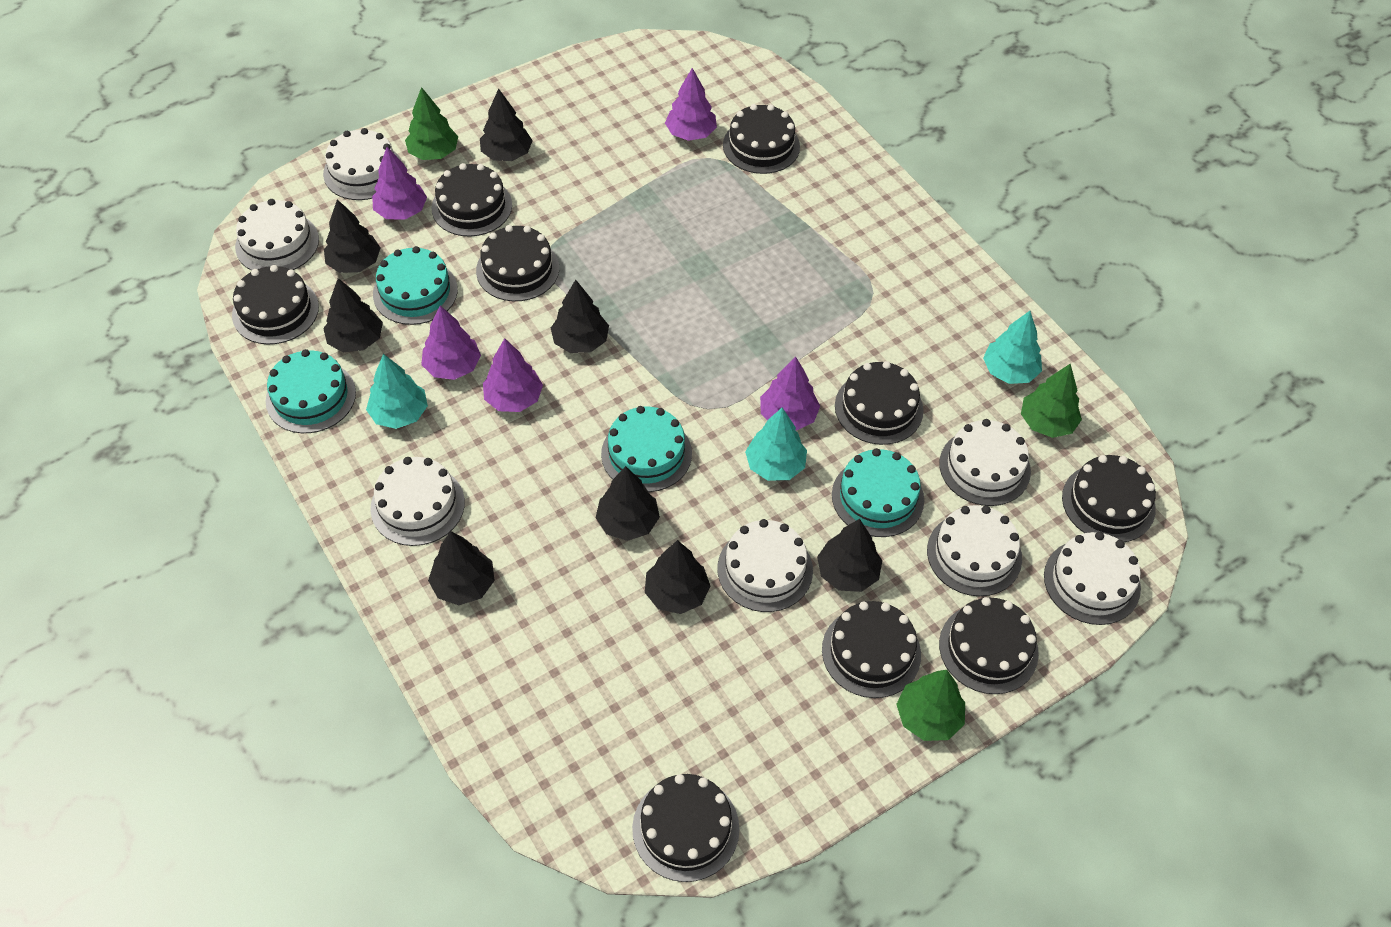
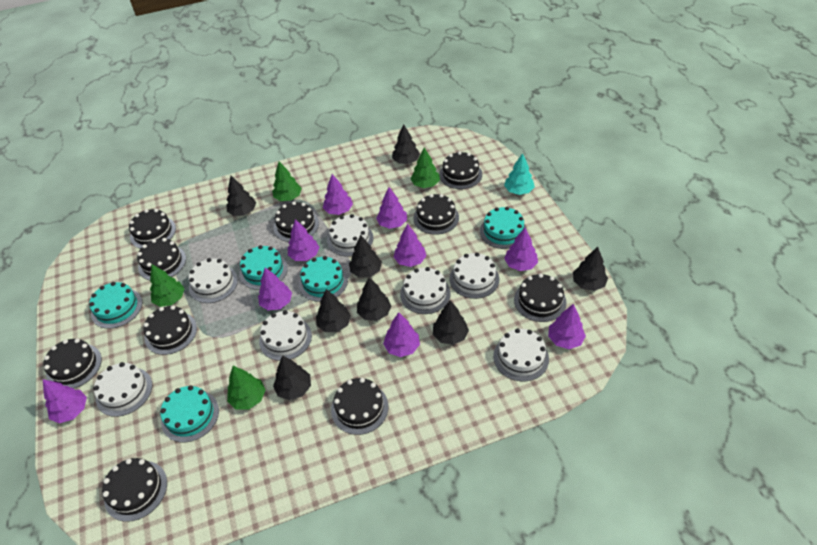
black cake: [232,265,319,344] [431,163,512,237] [476,225,559,301] [632,774,740,882] [723,104,800,174] [822,601,921,698] [835,361,924,445] [939,597,1039,694] [1062,455,1156,542] = 9 -> [43,338,102,389] [102,458,167,522] [129,209,176,249] [137,238,186,280] [143,306,197,355] [274,201,319,242] [331,378,388,435] [413,194,459,235] [439,151,482,189] [514,273,566,322] = 10
green tree: [405,87,458,160] [896,670,965,741] [1021,364,1082,438] = 3 -> [150,264,185,307] [227,366,265,409] [272,161,302,201] [411,148,440,188] = 4
purple tree: [372,147,427,220] [421,306,481,380] [483,338,543,412] [665,68,717,141] [760,356,820,431] = 5 -> [43,379,87,423] [258,268,292,310] [288,219,319,261] [323,174,353,215] [376,187,407,229] [383,312,420,357] [394,224,426,267] [504,228,538,271] [548,304,586,349] = 9
turquoise cake: [266,349,356,433] [373,246,458,325] [601,406,692,492] [832,448,924,537] = 4 -> [89,282,142,329] [160,386,219,442] [239,245,288,290] [299,256,348,302] [480,207,527,249] = 5
turquoise tree: [366,354,428,429] [745,408,807,481] [983,311,1042,384] = 3 -> [504,153,535,195] = 1

